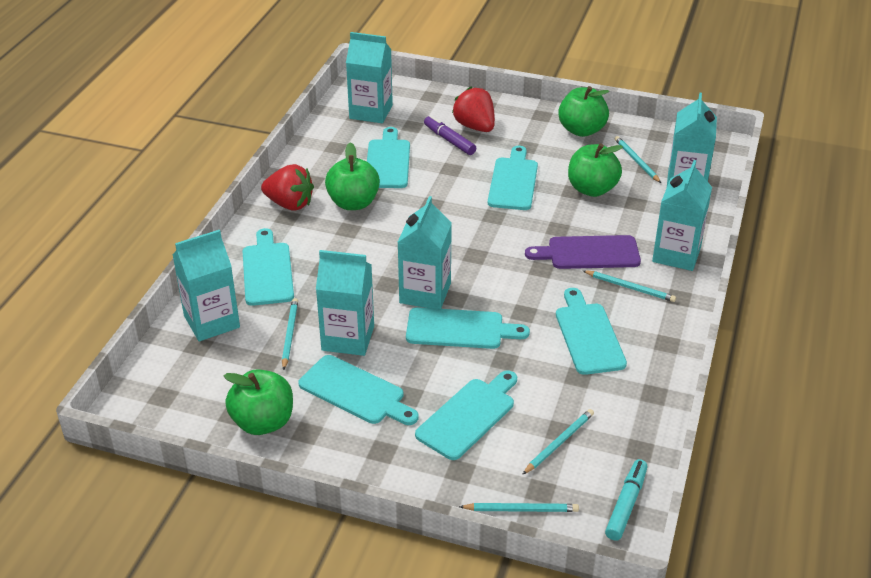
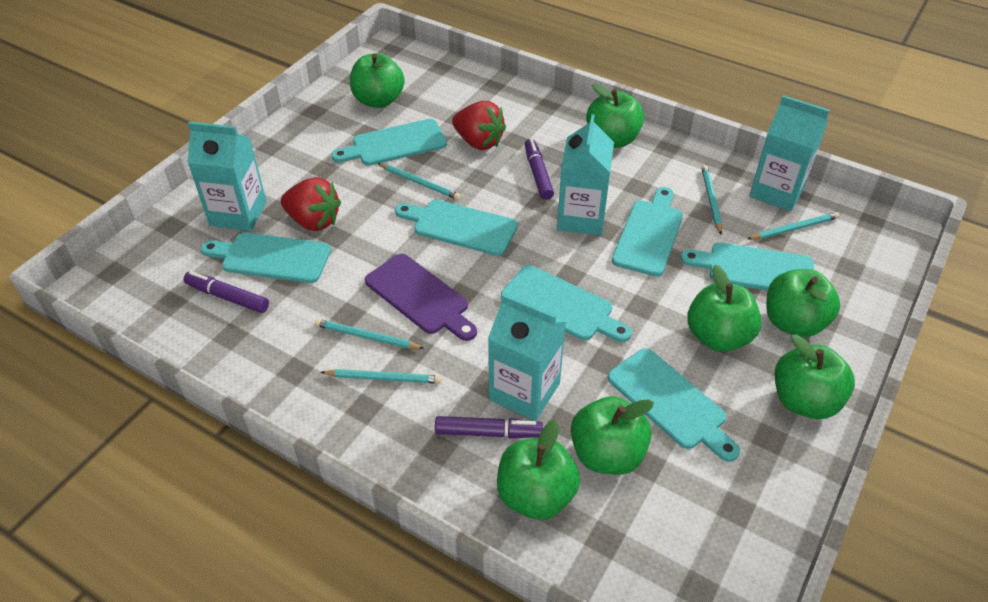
green apple: [224,369,293,435] [325,143,380,210] [558,86,609,137] [568,143,623,197] = 4 -> [350,53,405,108] [497,420,580,520] [571,396,654,475] [586,84,644,148] [687,264,762,352] [766,269,840,337] [775,335,855,419] = 7
purple marker: [424,115,476,155] = 1 -> [183,271,269,313] [435,416,543,438] [525,139,554,200] = 3
turquoise carton: [173,230,240,341] [316,250,374,356] [346,32,393,123] [397,196,452,309] [652,160,712,271] [667,92,717,186] = 6 -> [187,122,267,231] [488,293,566,421] [557,114,614,236] [749,95,830,211] = 4
turquoise marker: [605,459,648,541] = 1 -> none = 0

